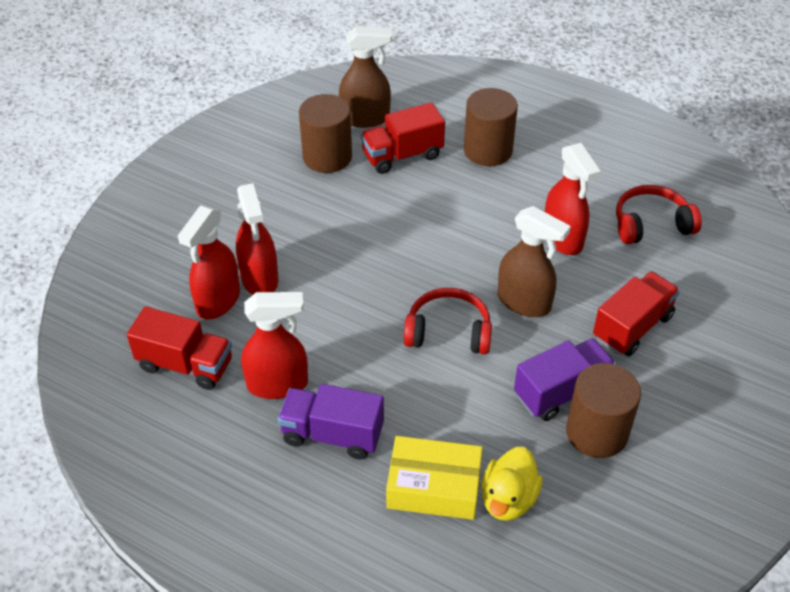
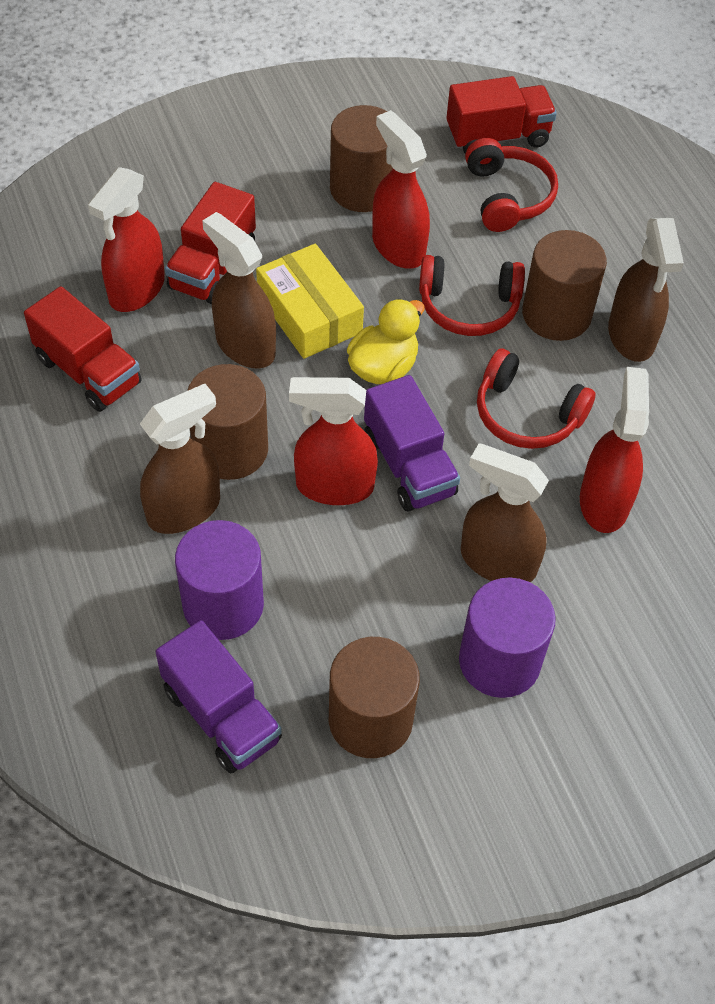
brown cylinder: [299,94,352,173] [464,88,518,166] [566,363,641,458] = 3 -> [187,364,268,480] [329,637,420,758] [330,105,393,212] [522,230,607,341] = 4
brown spray bottle: [339,26,392,128] [498,206,571,317] = 2 -> [140,384,220,534] [202,212,276,368] [461,444,549,582] [608,218,684,362] = 4
purple cylinder: none = 0 -> [175,520,264,640] [459,577,556,698] = 2
red headphones: [404,288,492,354] [616,185,702,244] = 2 -> [419,255,525,336] [465,138,558,232] [477,348,596,449] = 3

